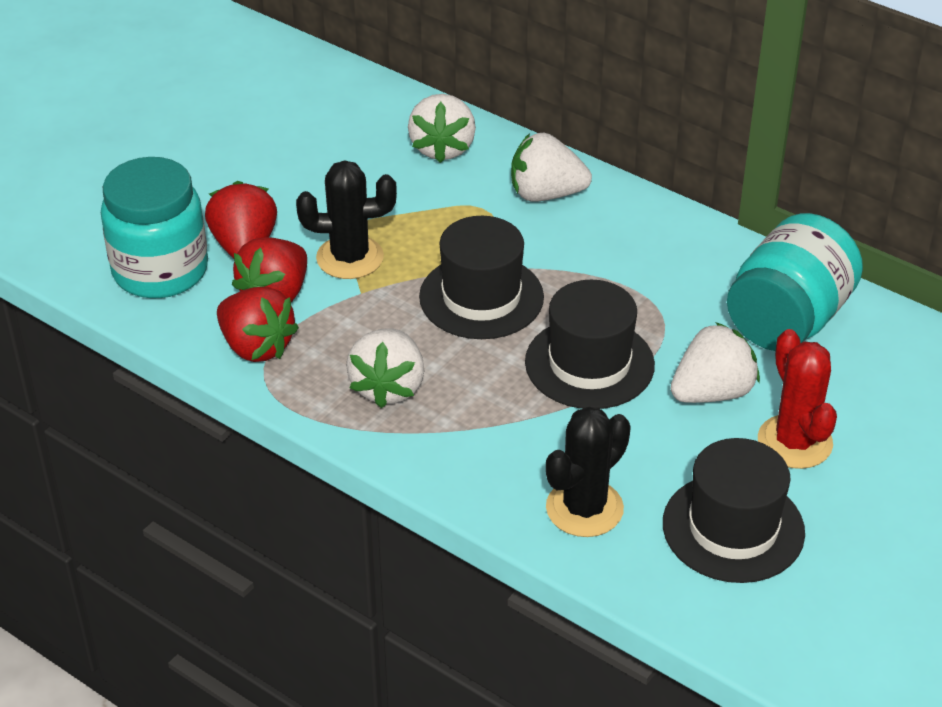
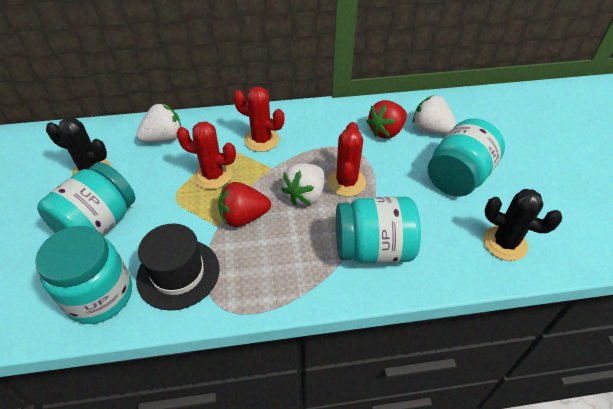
black hat: [419,216,544,339] [525,280,655,409] [663,438,805,583] = 3 -> [136,223,220,310] = 1
red cactus: [758,329,837,469] = 1 -> [176,121,236,189] [233,87,284,152] [328,122,366,196] = 3
red strawberry: [205,181,277,258] [217,287,299,362] [232,237,307,302] = 3 -> [218,182,271,227] [366,100,407,139] = 2
turquoise jar: [101,157,208,298] [727,213,863,351] = 2 -> [35,226,132,324] [37,162,136,235] [336,197,421,264] [428,119,505,197] = 4
white strawberry: [346,328,424,408] [408,94,476,163] [511,133,592,202] [670,322,760,403] = 4 -> [136,103,181,142] [281,163,325,205] [413,95,457,134] = 3

